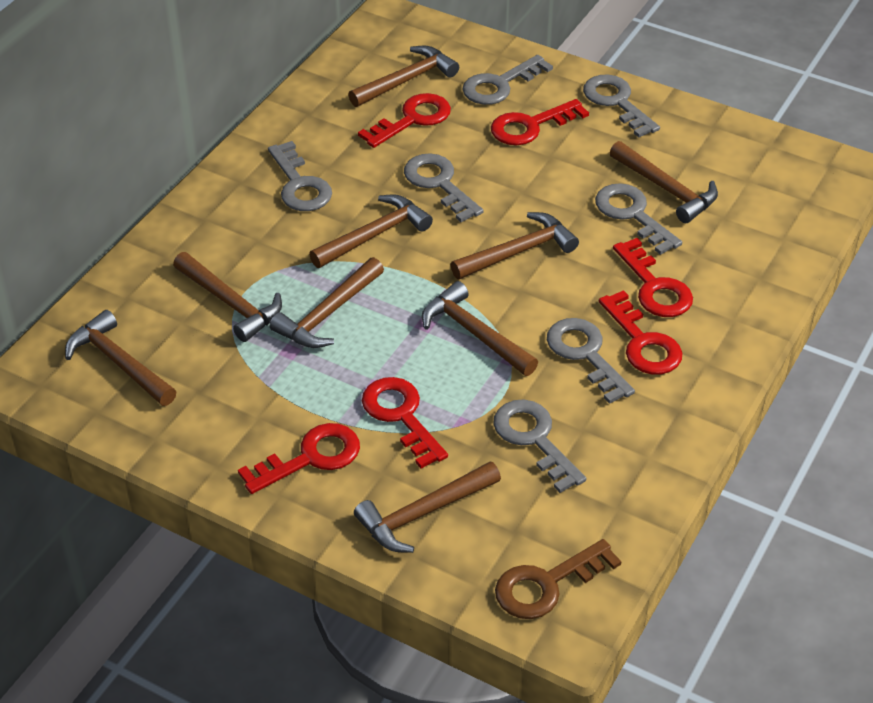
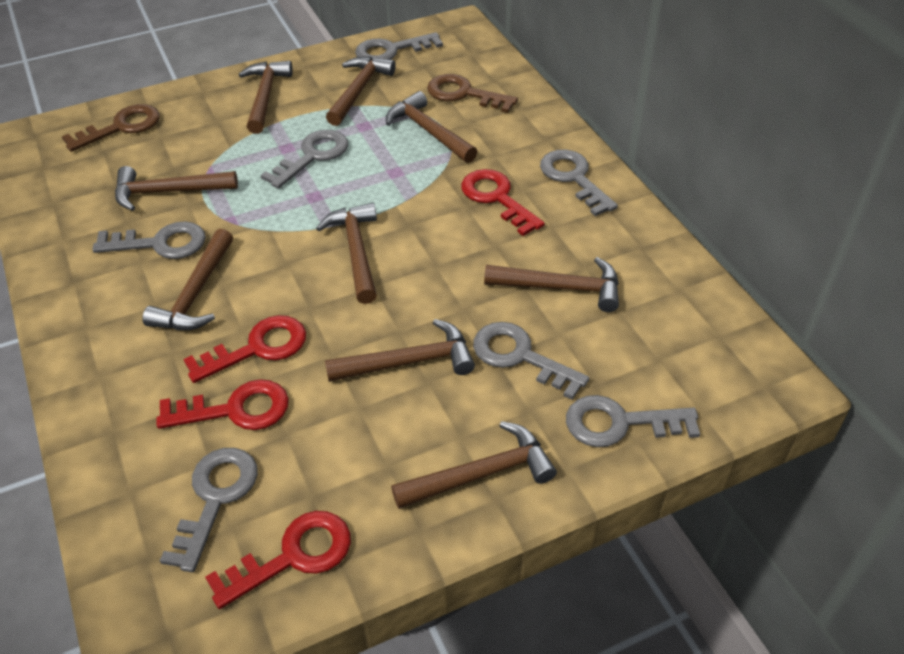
brown key: [495,539,622,619] = 1 -> [62,104,160,152] [427,74,518,113] = 2
red key: [238,423,360,494] [358,93,451,148] [362,377,448,469] [491,99,589,145] [599,290,682,375] [613,238,693,317] = 6 -> [156,379,289,430] [183,315,306,383] [205,511,351,609] [461,169,545,236] = 4

